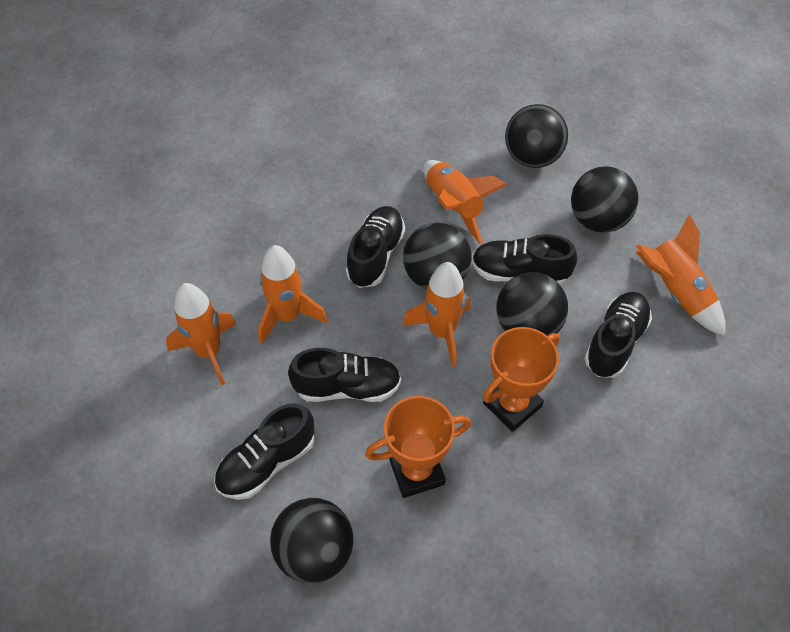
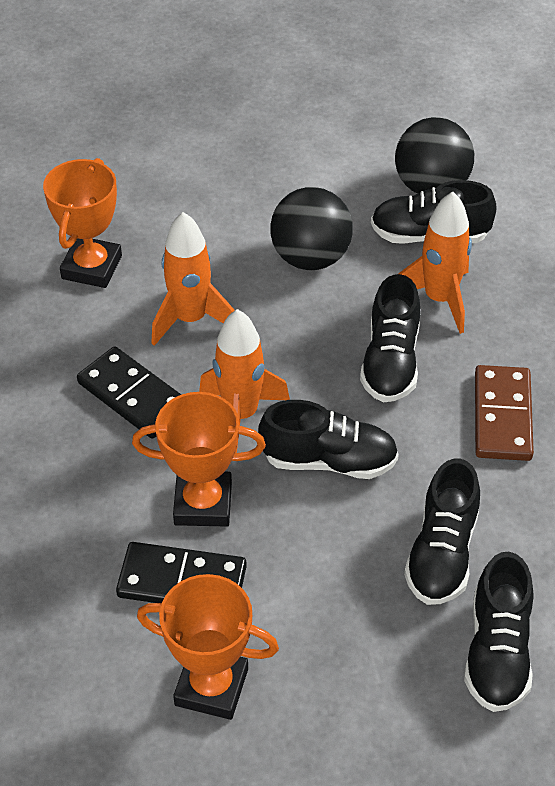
black ball: [270,498,354,583] [403,223,472,290] [496,272,568,336] [505,104,568,168] [571,166,638,233] = 5 -> [270,187,353,270] [395,117,474,194] = 2
black domino: none = 0 -> [77,347,181,439] [116,542,247,603] = 2
brown domino: none = 0 -> [475,365,534,461] = 1
orange rocket: [166,283,236,385] [258,245,328,345] [402,262,470,367] [423,160,507,244] [636,213,725,336] = 5 -> [151,212,235,346] [199,309,290,453] [398,192,472,334] = 3
orange trophy: [365,396,471,498] [482,327,560,432] = 2 -> [43,158,122,288] [132,392,266,527] [137,574,279,720] = 3

